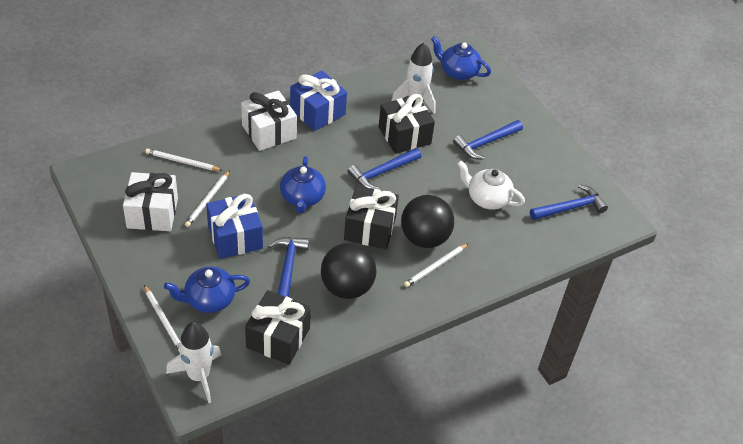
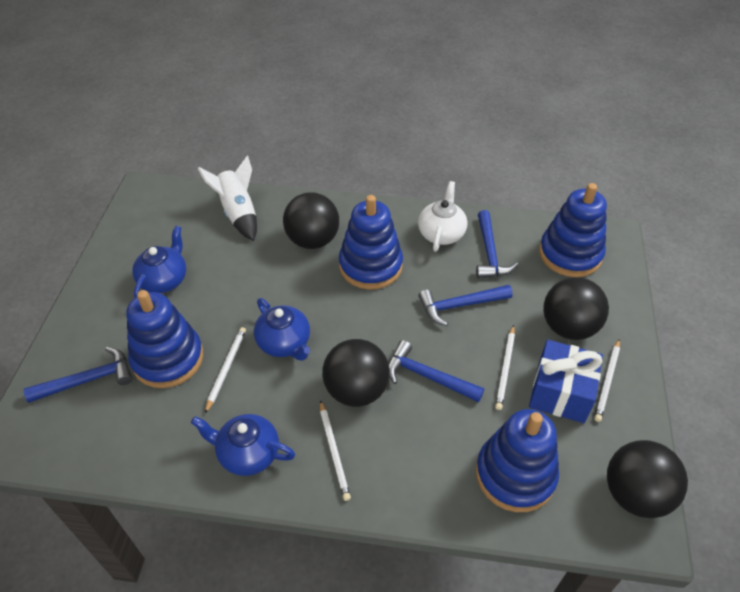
black ball: [321,243,376,299] [401,195,454,248] = 2 -> [283,192,339,249] [322,339,390,407] [543,277,609,340] [607,440,688,518] = 4
black gift: [245,290,311,365] [344,186,399,249] [379,94,435,154] = 3 -> none = 0
blue gift: [206,194,263,259] [290,70,347,131] = 2 -> [529,340,603,423] = 1
blue stacking toy: none = 0 -> [126,290,203,388] [339,195,403,290] [476,409,559,512] [539,183,607,277] = 4
white gift: [123,172,178,231] [241,90,297,151] = 2 -> none = 0
white rocket: [166,322,221,403] [391,43,436,113] = 2 -> [197,156,257,241] = 1

